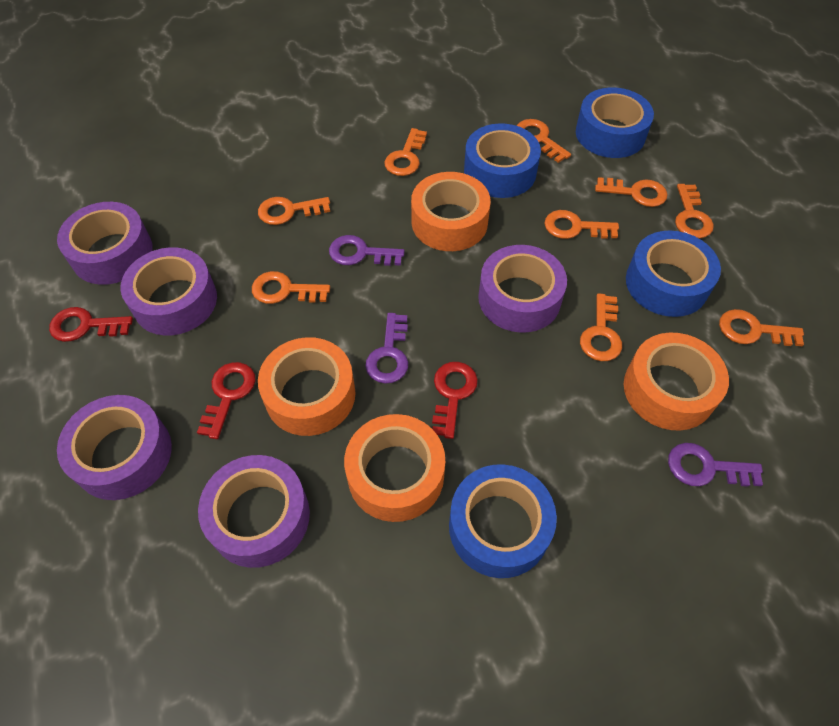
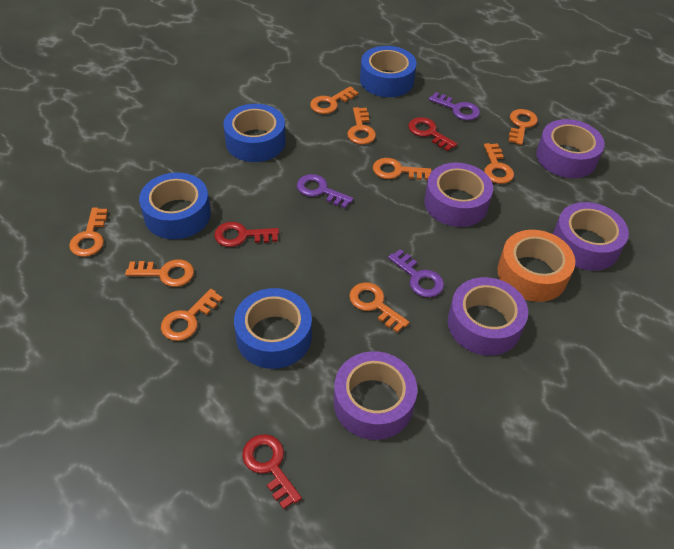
orange tape: [258,337,356,436] [344,414,445,522] [411,172,491,251] [624,333,729,431] = 4 -> [497,230,575,302] = 1

